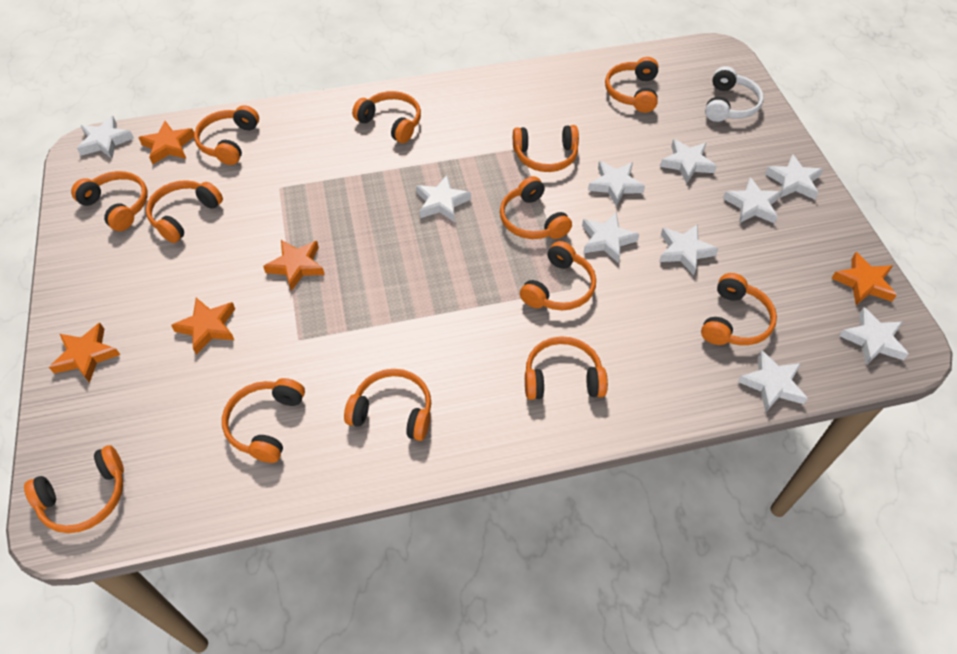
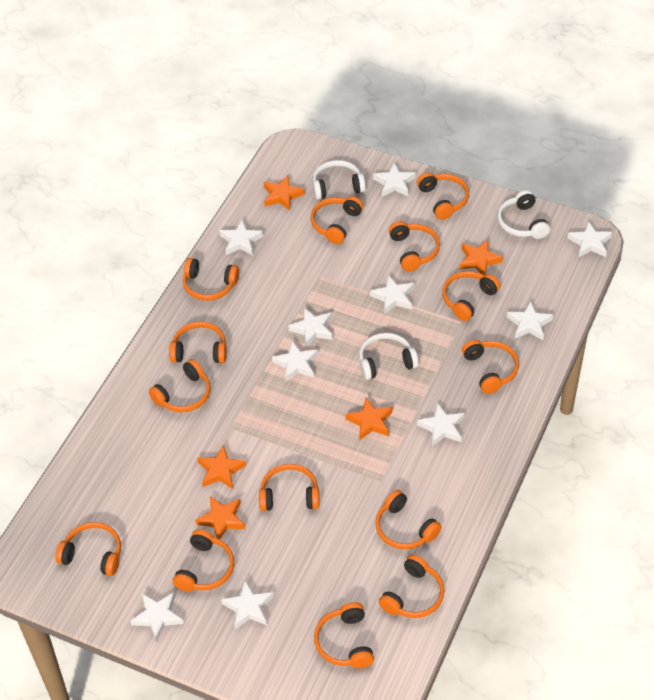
orange headphones: [24,445,124,533] [71,171,148,231] [146,180,223,243] [194,105,259,165] [222,378,305,463] [344,369,431,441] [352,91,421,143] [500,176,572,239] [513,125,579,172] [520,241,596,310] [525,336,608,400] [605,57,658,113] [701,273,777,345] = 13 -> [55,522,121,576] [149,359,211,413] [169,321,227,363] [173,529,234,592] [183,258,239,301] [259,464,320,511] [311,196,364,244] [314,602,374,668] [375,490,442,549] [379,554,444,618] [389,221,440,271] [417,173,469,220] [442,271,501,321] [462,340,519,394] = 14
white headphones: [705,66,764,122] = 1 -> [313,160,366,200] [359,333,419,380] [498,190,550,239] = 3

